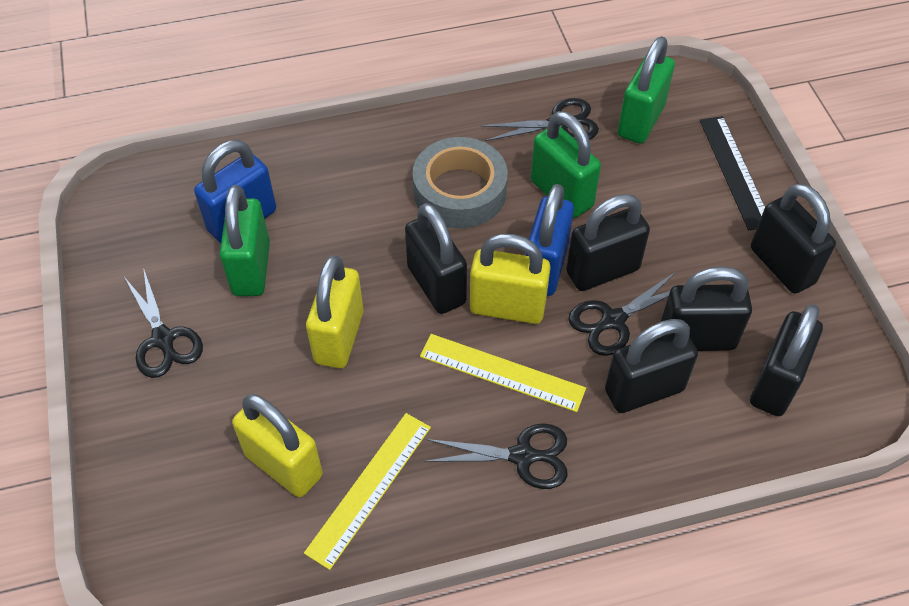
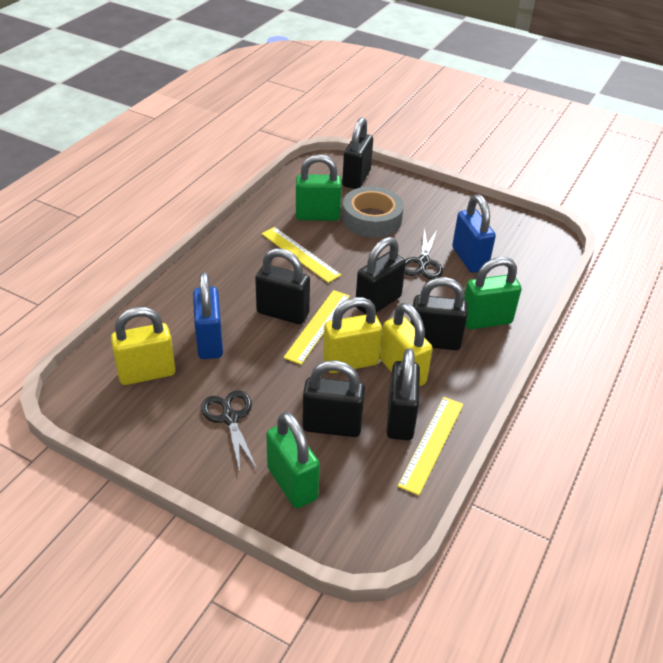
black ruler: [700,116,765,230] = 1 -> none = 0
black scissors: [124,268,203,378] [424,423,568,489] [480,98,599,142] [568,271,677,356] = 4 -> [201,390,257,472] [405,228,443,279] = 2
yellow ruler: [304,413,431,570] [420,334,586,412] = 2 -> [262,227,341,283] [283,290,350,365] [398,397,464,495] = 3

